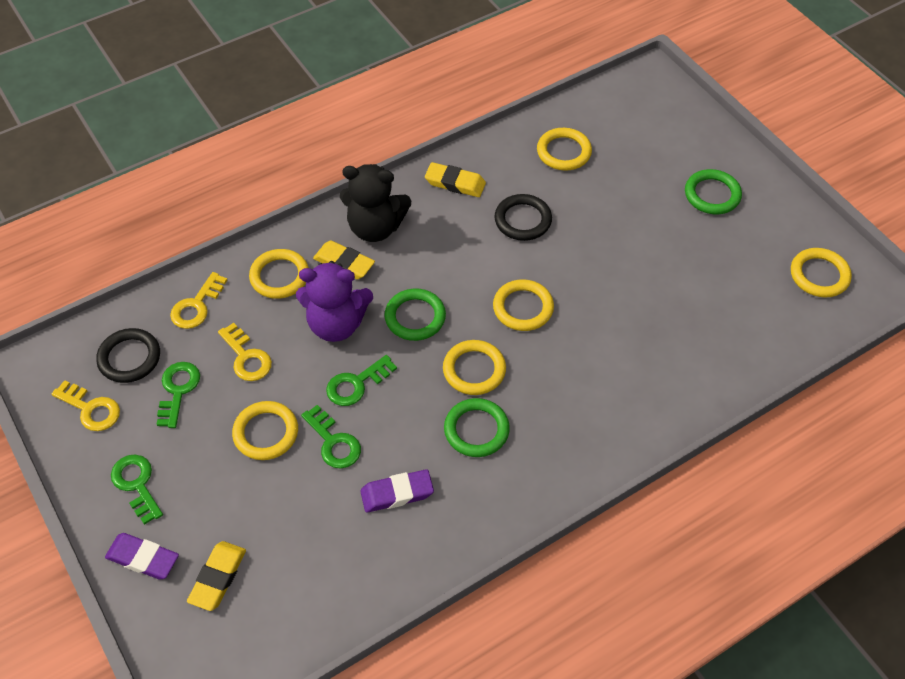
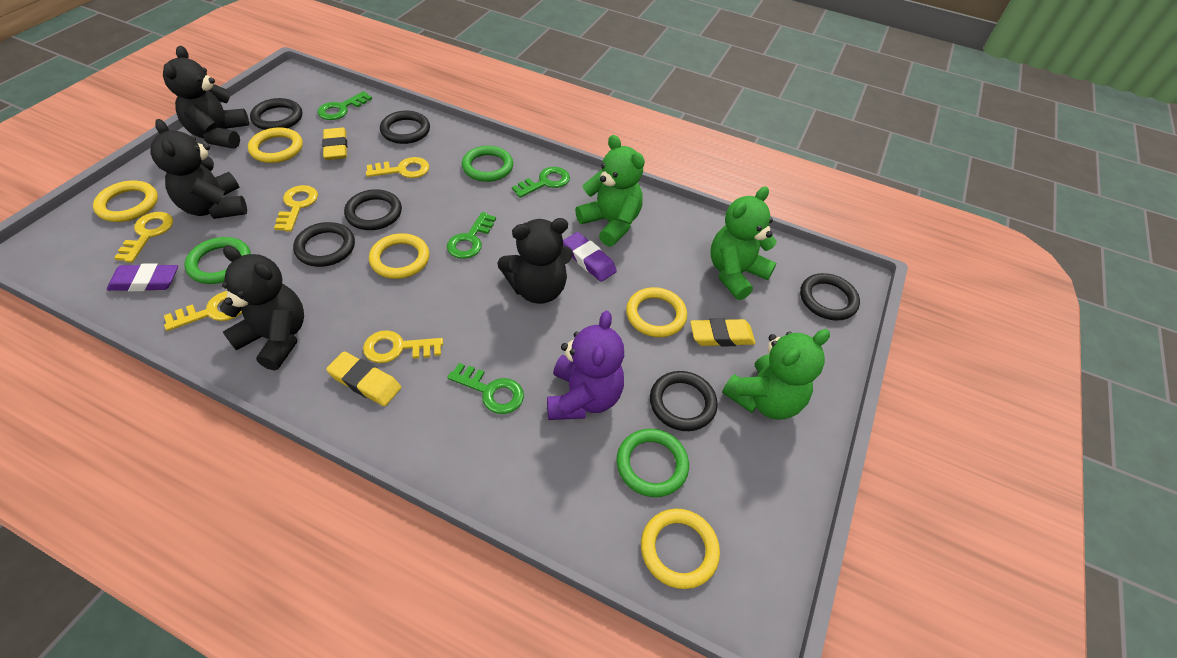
black ring: [96,328,160,383] [494,194,552,241] = 2 -> [250,98,302,130] [293,222,355,267] [344,189,402,230] [380,111,430,144] [650,371,718,431] [800,273,860,321] = 6
black teddy bear: [340,164,411,242] = 1 -> [150,119,247,219] [163,46,249,149] [219,245,304,370] [497,218,573,304] = 4
green teddy bear: none = 0 -> [575,135,645,247] [710,187,777,300] [722,329,830,420] = 3
yellow key: [51,380,120,431] [170,272,227,329] [218,323,272,381] = 3 -> [114,212,173,263] [164,291,242,331] [274,185,318,232] [363,330,443,363] [366,157,429,178] = 5
yellow ring: [232,401,298,460] [249,249,309,299] [443,340,506,395] [493,279,554,331] [537,128,592,171] [791,248,852,298] = 6 -> [93,181,158,222] [248,127,303,163] [369,233,429,279] [626,287,687,337] [641,509,720,589] = 5

